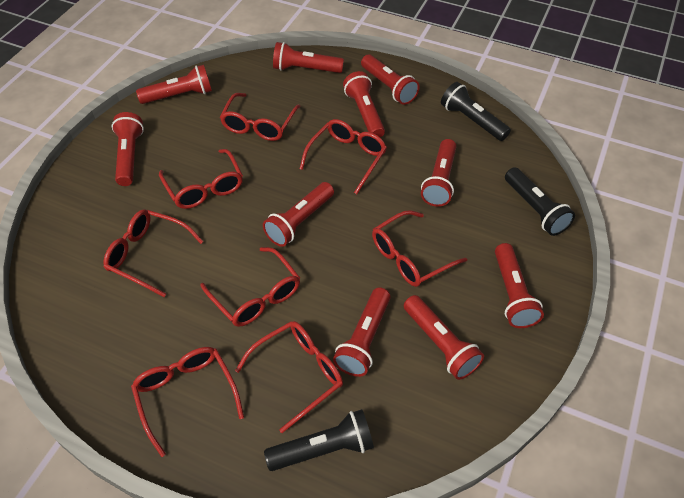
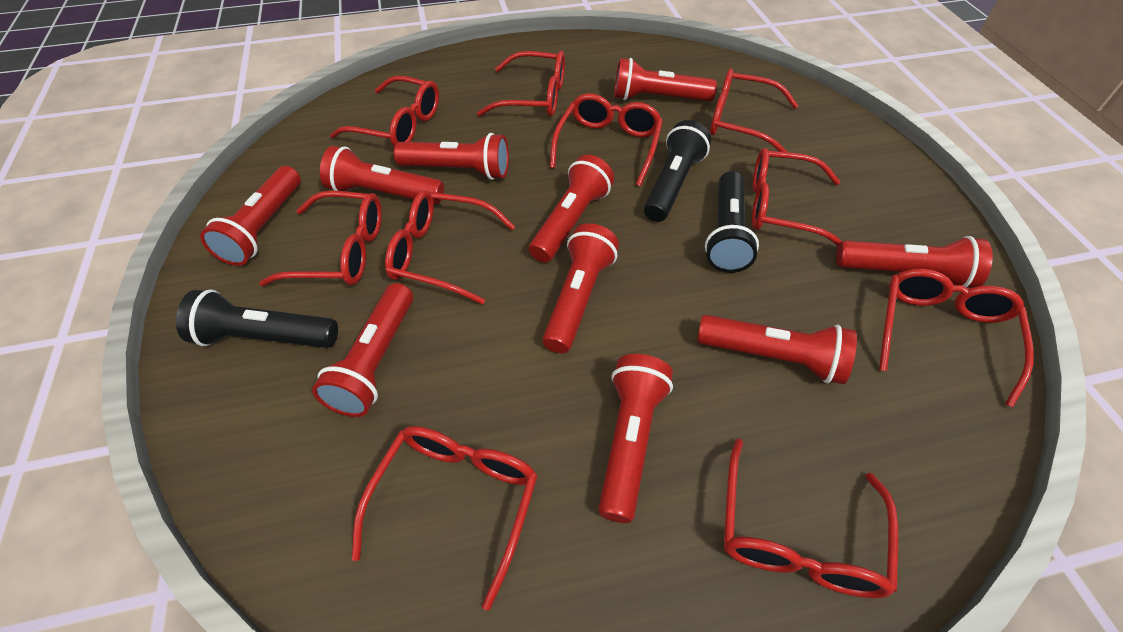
red glasses: [103,210,204,297] [131,347,244,457] [159,149,243,209] [200,247,300,327] [220,93,301,141] [235,321,343,433] [300,119,387,194] [372,210,467,287] = 8 -> [259,191,382,286] [330,76,439,147] [352,426,538,611] [385,190,516,305] [477,51,565,117] [550,93,663,187] [710,69,799,152] [724,438,898,598] [752,148,842,246] [879,269,1034,407] = 10

